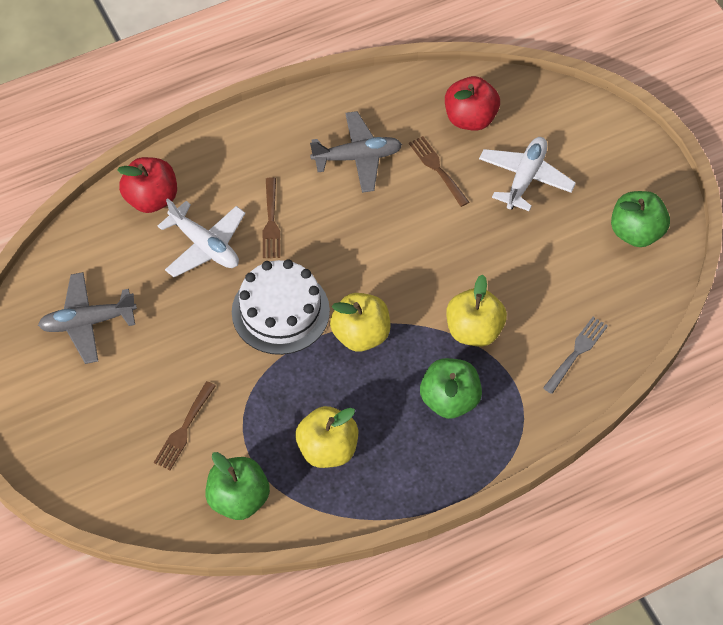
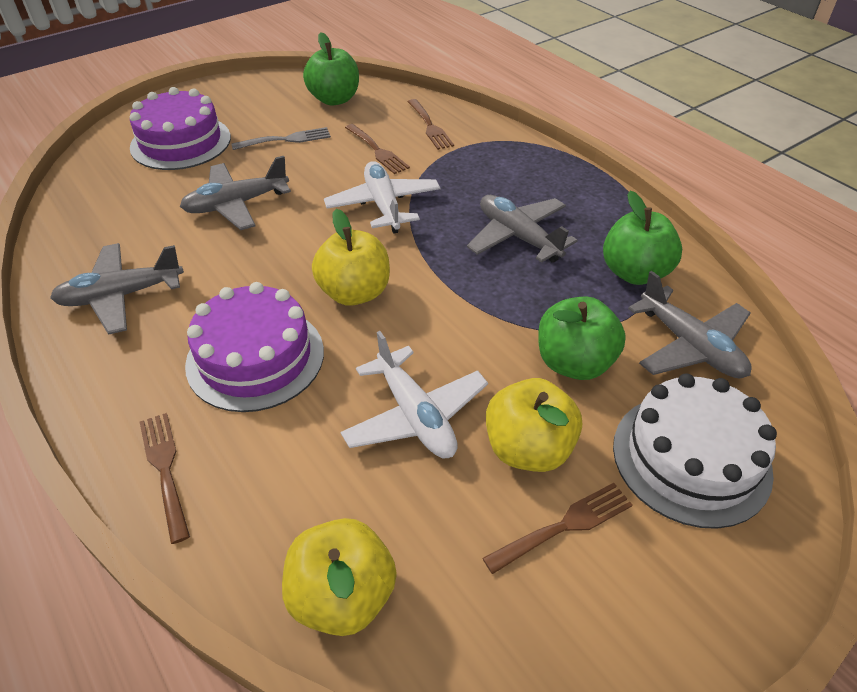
brown fork: [154,381,216,470] [263,177,280,258] [409,136,469,207] = 3 -> [140,413,190,544] [345,124,410,174] [408,99,454,150] [483,483,633,574] = 4
grey plane: [38,272,137,364] [310,111,402,193] = 2 -> [50,243,184,335] [180,156,291,230] [467,195,578,263] [628,271,751,378] = 4
purple cake: none = 0 -> [130,87,231,170] [185,282,324,412] = 2
red apple: [117,157,177,213] [445,76,500,131] = 2 -> none = 0

